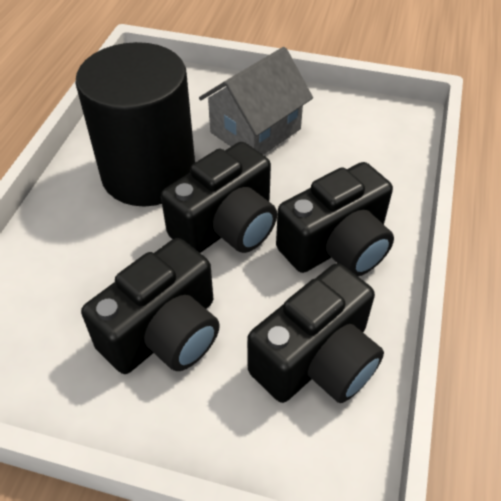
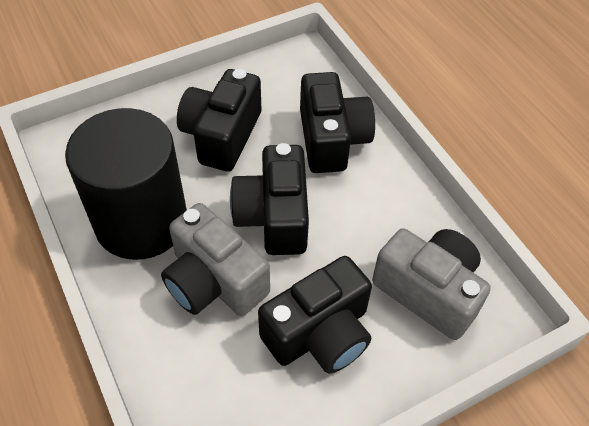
grey camera: none = 0 -> [161,203,270,316] [372,228,491,340] = 2
grey house: [199,47,313,155] = 1 -> none = 0

